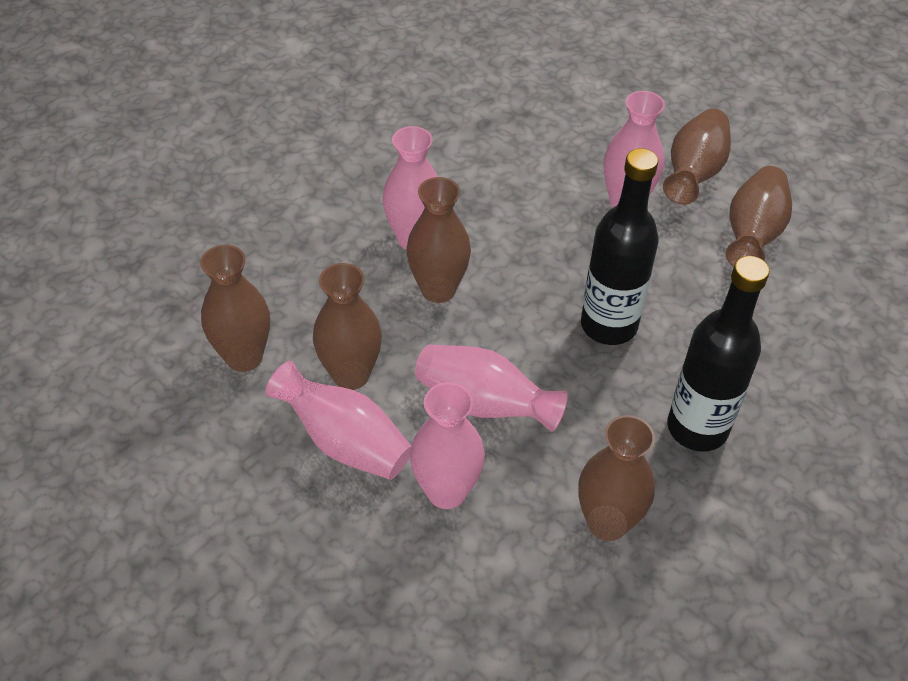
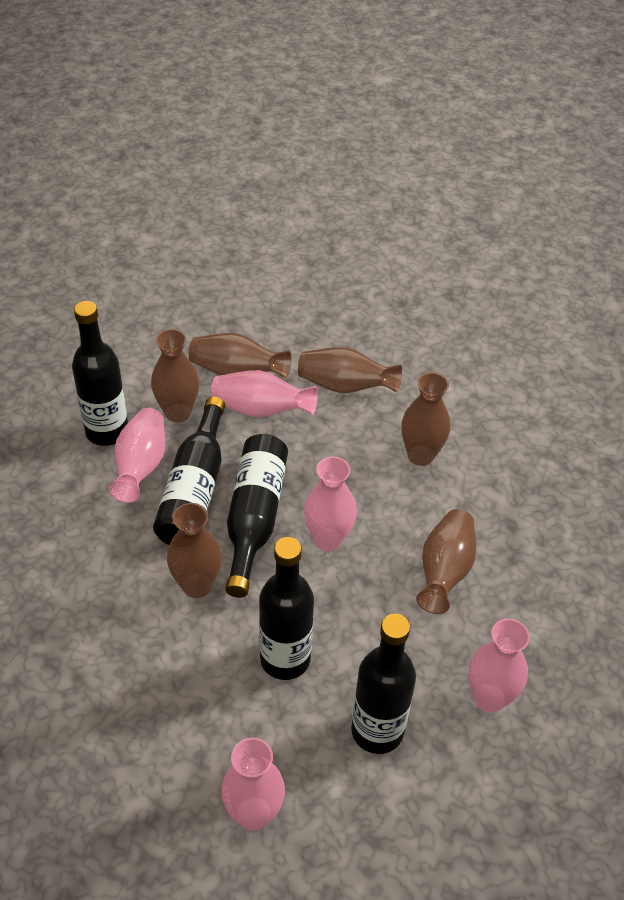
black bottle: [581,148,659,345] [667,256,769,452] = 2 -> [72,301,128,446] [153,397,225,545] [225,434,288,598] [259,537,314,680] [351,614,416,754] = 5

